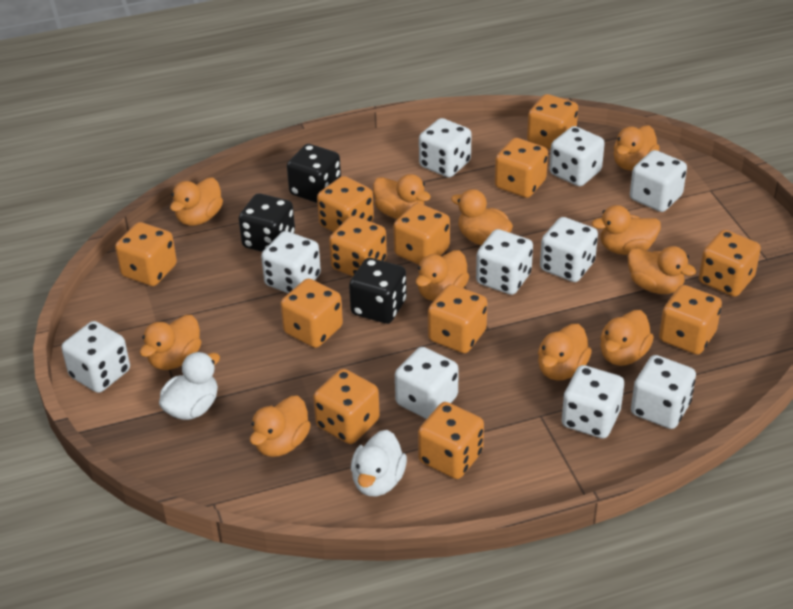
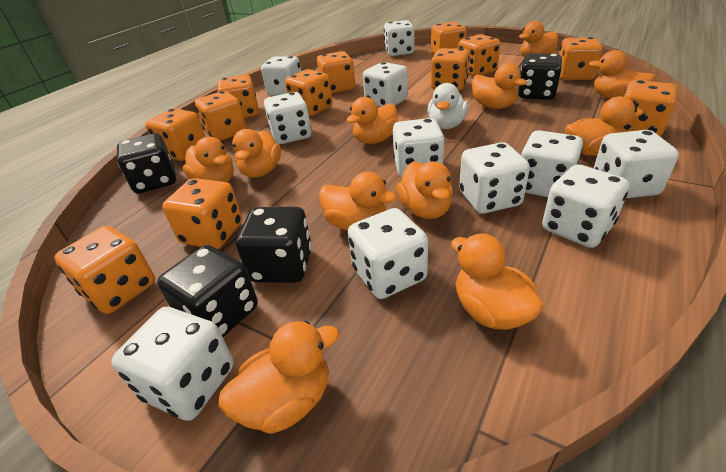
black dice: [239,193,295,252] [287,144,341,203] [349,258,407,324] = 3 -> [117,133,176,194] [157,245,258,337] [236,207,312,283] [518,53,562,100] = 4
white dice: [62,321,130,393] [261,231,321,293] [395,347,459,419] [419,118,471,177] [476,229,533,295] [540,217,598,282] [549,126,605,186] [562,365,624,439] [630,150,687,212] [631,355,696,429] = 10 -> [111,307,234,421] [261,56,301,96] [264,92,312,144] [348,208,428,299] [363,62,408,107] [384,20,414,56] [393,118,445,178] [459,142,530,214] [521,130,583,197] [542,165,629,248] [593,130,679,198] = 11
white duck: [159,352,220,420] [351,430,407,496] = 2 -> [427,83,469,129] = 1

